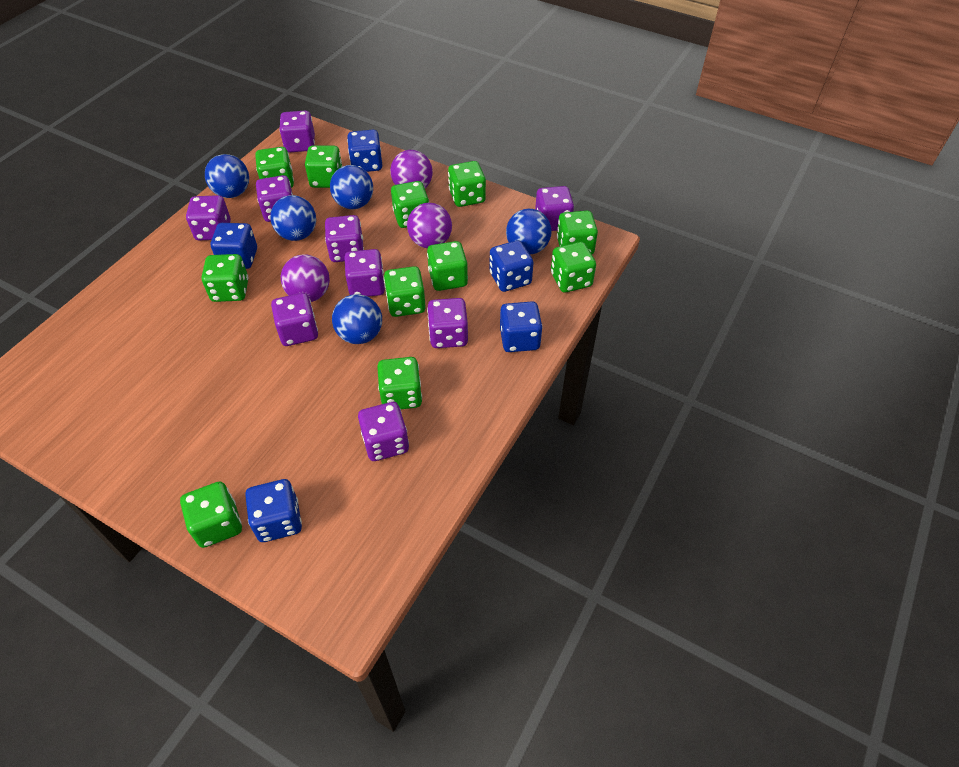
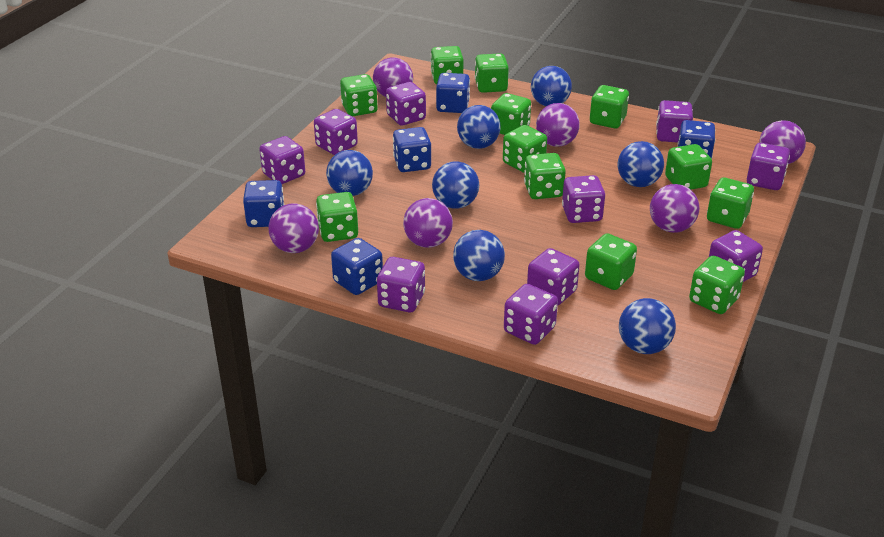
blue ball: [205,154,249,198] [270,195,316,241] [330,165,373,209] [332,294,382,344] [506,209,551,255] = 5 -> [326,150,373,196] [432,162,479,209] [453,230,505,281] [457,105,500,149] [531,66,572,106] [617,141,664,187] [619,298,676,354] = 7
green dice: [180,481,242,548] [202,254,248,302] [255,147,294,188] [305,146,343,188] [377,357,422,409] [384,266,426,317] [391,181,429,228] [427,241,468,291] [448,161,486,207] [551,242,596,293] [557,211,598,254] = 11 -> [316,192,358,242] [340,74,378,116] [431,46,463,84] [475,53,509,93] [491,93,531,135] [503,125,547,172] [524,153,566,199] [585,233,637,290] [590,85,629,128] [665,144,712,190] [689,256,745,314] [707,177,754,229] = 12
purple ball: [281,254,330,302] [390,150,433,188] [407,203,452,248] = 3 -> [268,203,319,253] [373,58,413,97] [403,198,453,248] [536,103,580,147] [650,184,699,233] [759,120,806,164] = 6
purple dice: [186,195,231,240] [256,175,293,222] [271,293,318,346] [279,111,315,152] [325,215,364,262] [344,249,385,297] [358,402,409,461] [427,298,468,348] [535,186,574,231] = 9 -> [259,136,305,184] [314,109,358,155] [377,257,425,312] [386,82,426,125] [504,284,558,345] [527,248,580,305] [562,175,605,223] [656,100,693,143] [709,230,763,282] [747,143,790,190] = 10

